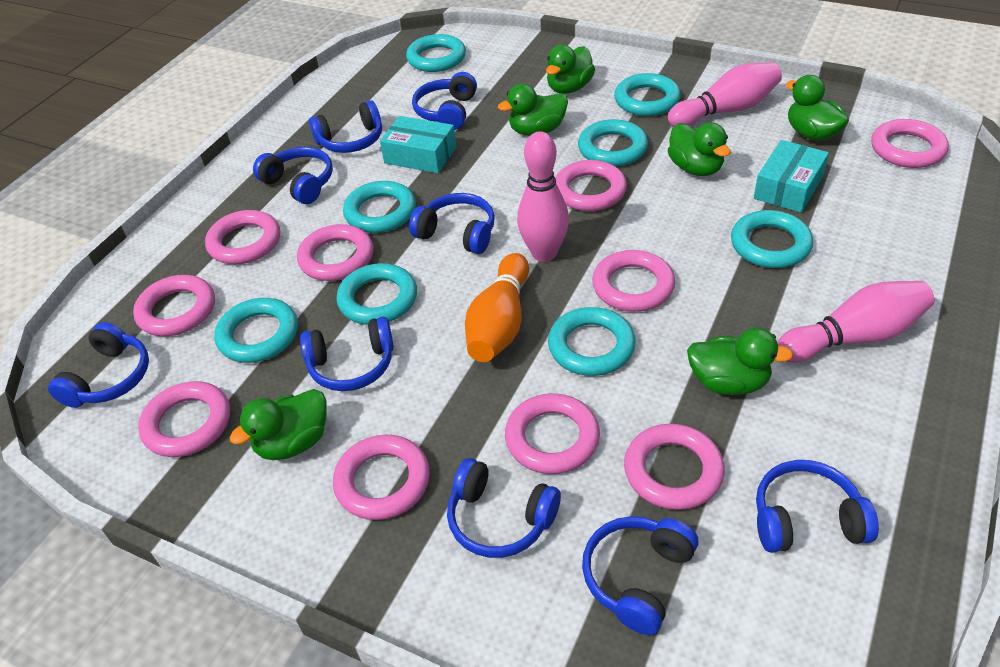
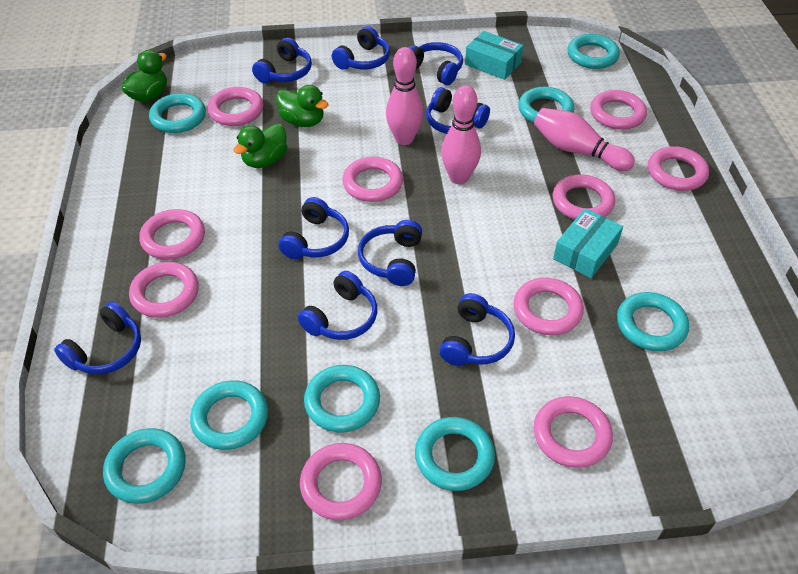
green duck: [229,389,327,460] [498,84,568,136] [546,45,595,94] [668,122,731,176] [687,328,793,395] [786,75,849,141] = 6 -> [121,50,167,102] [234,124,287,168] [276,85,329,127] = 3
orange bowling pin: [465,253,529,362] = 1 -> none = 0

